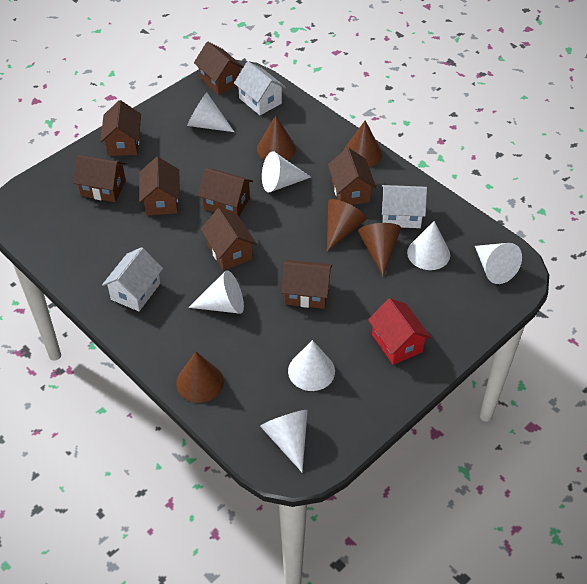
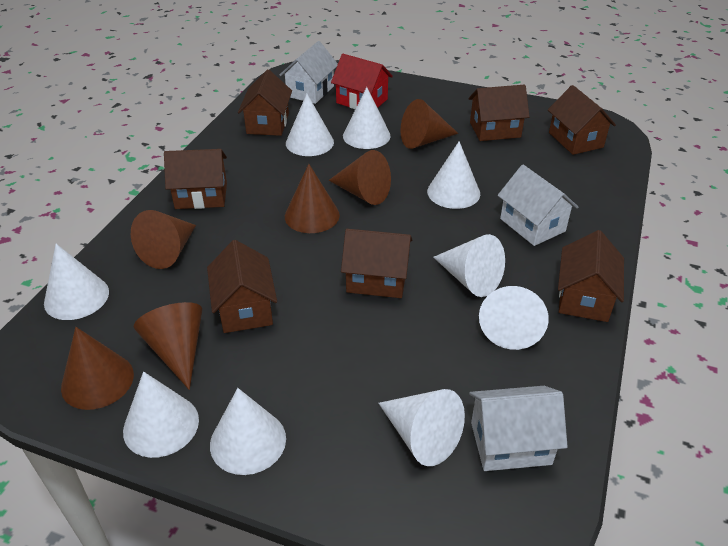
brown cone: [176,352,224,403] [257,116,296,160] [327,199,367,252] [343,121,382,167] [358,223,401,276] = 5 -> [61,327,134,410] [131,210,196,269] [134,302,202,390] [285,164,340,233] [329,150,391,205] [400,99,458,149] = 6
brown house: [73,155,127,202] [100,100,141,156] [139,157,180,215] [194,42,243,95] [198,168,253,216] [201,208,257,271] [281,260,332,309] [328,148,376,205] = 8 -> [164,149,227,209] [207,240,277,333] [238,69,292,136] [341,229,412,298] [469,85,530,141] [548,85,616,155] [558,230,624,322] = 7
white cone: [187,92,234,132] [188,270,244,314] [260,410,308,472] [262,151,311,192] [288,340,335,391] [407,221,450,270] [475,243,522,284] = 7 -> [44,244,109,320] [123,371,199,458] [210,388,286,475] [286,94,334,156] [343,87,391,149] [379,389,465,466] [427,141,480,209] [433,234,505,297] [479,286,549,350] = 9

